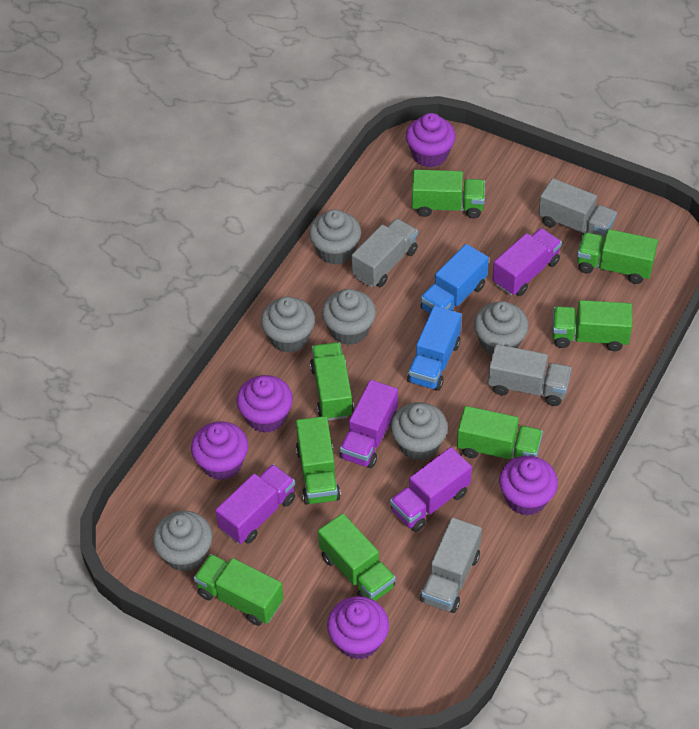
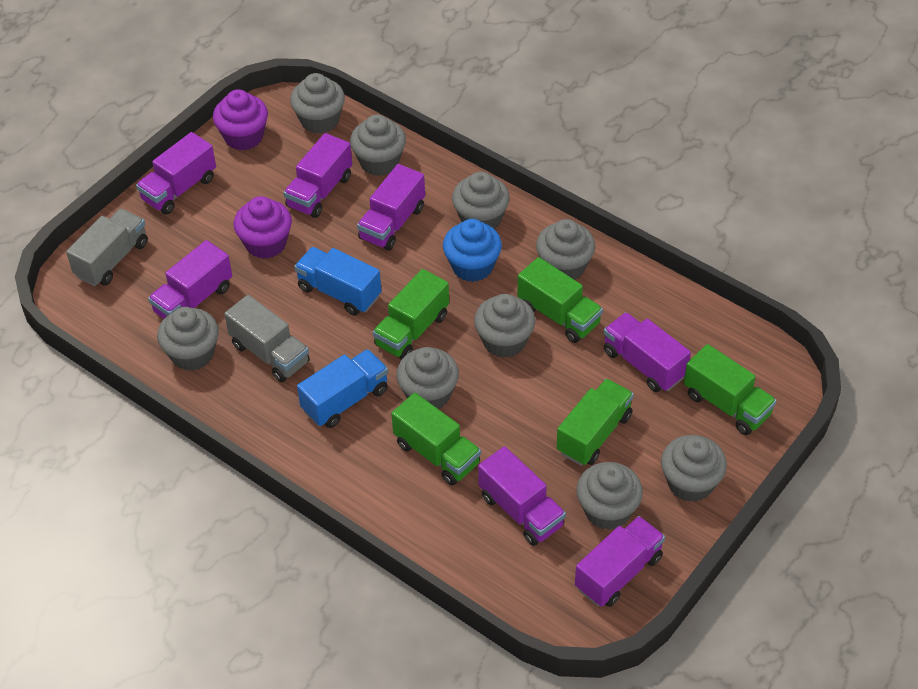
blue cupcake: none = 0 -> [443,219,502,282] = 1
green truck: [194,554,284,626] [296,416,341,505] [310,342,354,421] [318,513,396,601] [412,169,485,219] [457,406,543,459] [552,300,632,351] [577,229,658,284] = 8 -> [373,269,449,359] [391,393,481,485] [517,257,603,343] [557,379,634,466] [684,344,776,435] = 5
grey cupcake: [153,511,212,572] [261,296,315,353] [309,209,361,265] [322,289,376,345] [391,402,448,461] [474,301,529,356] = 6 -> [157,307,219,371] [290,73,345,134] [350,115,406,176] [396,347,459,409] [452,172,510,229] [474,294,535,358] [536,219,595,280] [576,462,643,530] [661,435,727,502] = 9
grey truck: [352,218,418,287] [420,517,482,613] [488,344,571,406] [538,178,617,239] = 4 -> [66,209,148,286] [224,295,310,382] = 2
purple cupcake: [191,421,248,480] [236,375,293,433] [327,596,389,660] [406,113,456,168] [499,456,558,516] = 5 -> [213,89,268,150] [234,196,292,259] = 2
purple truck: [215,464,296,544] [340,380,398,468] [390,447,472,532] [492,228,562,296] = 4 -> [136,132,216,215] [148,240,232,319] [283,133,352,218] [357,164,425,251] [478,446,566,546] [575,516,665,607] [604,312,691,392] = 7

